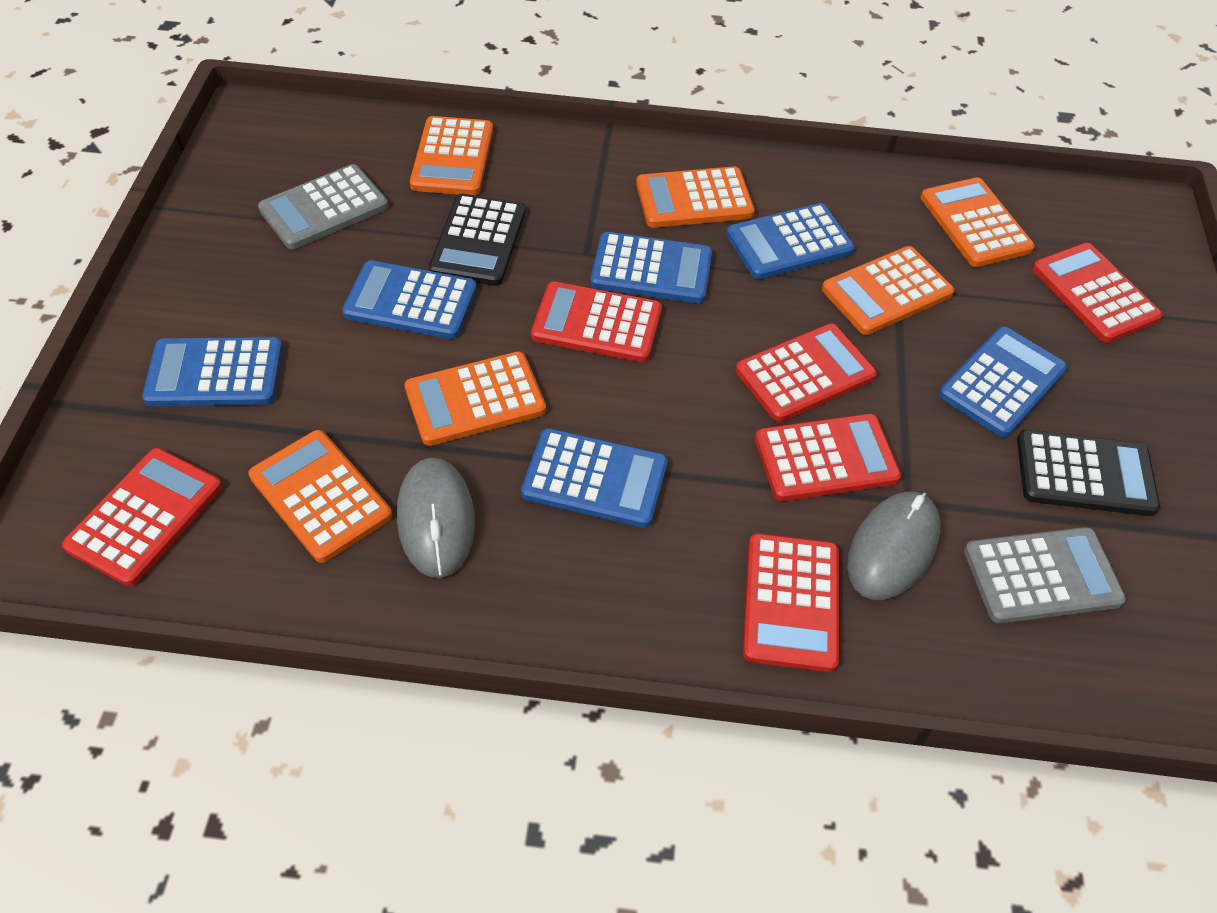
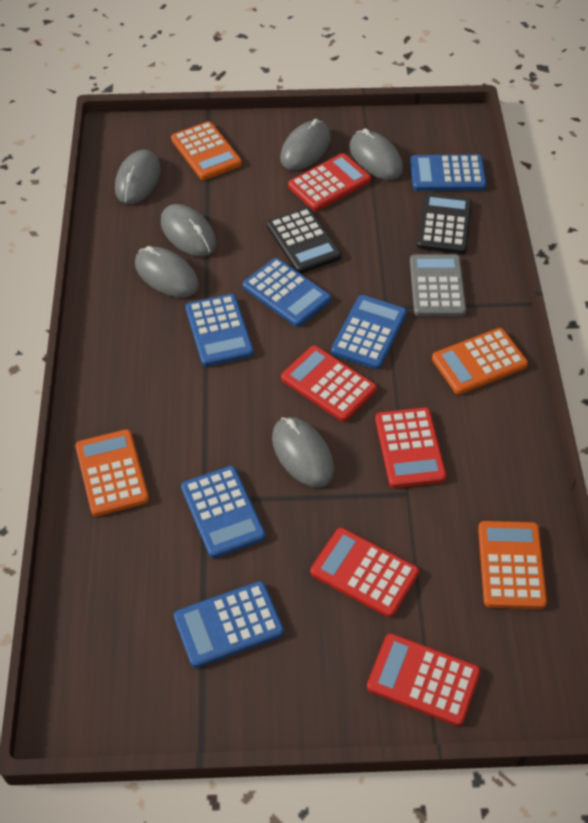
grey calculator: [258,164,388,249] [964,527,1126,623] = 2 -> [410,254,466,317] = 1
grey mouse: [397,458,475,578] [847,492,940,600] = 2 -> [115,150,160,204] [135,246,199,298] [161,204,216,257] [272,417,334,488] [280,119,331,170] [349,128,403,180] = 6
orange calculator: [248,430,392,563] [404,351,546,446] [410,116,493,195] [636,166,755,228] [822,246,954,335] [921,177,1035,267] = 6 -> [75,429,149,516] [171,121,242,180] [432,328,528,394] [478,521,547,609] = 4
red calculator: [62,448,222,586] [531,281,662,362] [736,323,877,422] [743,533,839,672] [755,414,901,501] [1032,243,1162,343] = 6 -> [281,345,377,422] [288,153,371,211] [311,528,419,617] [367,633,481,726] [375,407,446,488] = 5

